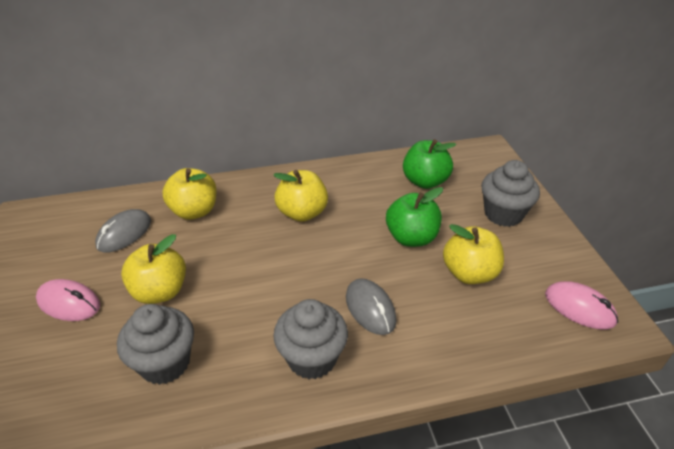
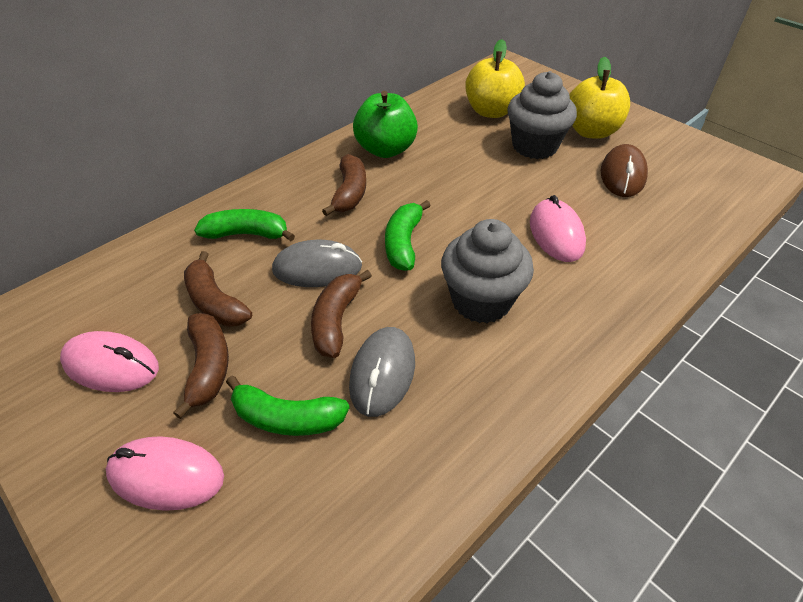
brown banana: none = 0 -> [173,313,229,419] [184,251,252,327] [311,270,372,358] [322,154,366,216] = 4
brown mouse: none = 0 -> [601,144,648,197] = 1
green apple: [386,187,443,247] [403,139,456,189] = 2 -> [353,90,418,158] = 1
green banana: none = 0 -> [194,209,295,241] [226,376,349,436] [385,200,431,271] = 3
grey cupcake: [117,304,194,385] [273,299,348,379] [481,160,540,227] = 3 -> [441,219,534,323] [507,71,577,159] = 2
pink mouse: [36,279,100,321] [545,281,618,329] = 2 -> [60,331,159,392] [106,436,224,511] [530,195,586,262] = 3
yellow apple: [121,234,186,304] [162,168,217,220] [273,170,328,222] [443,224,504,284] = 4 -> [465,39,525,118] [570,56,630,139] = 2

